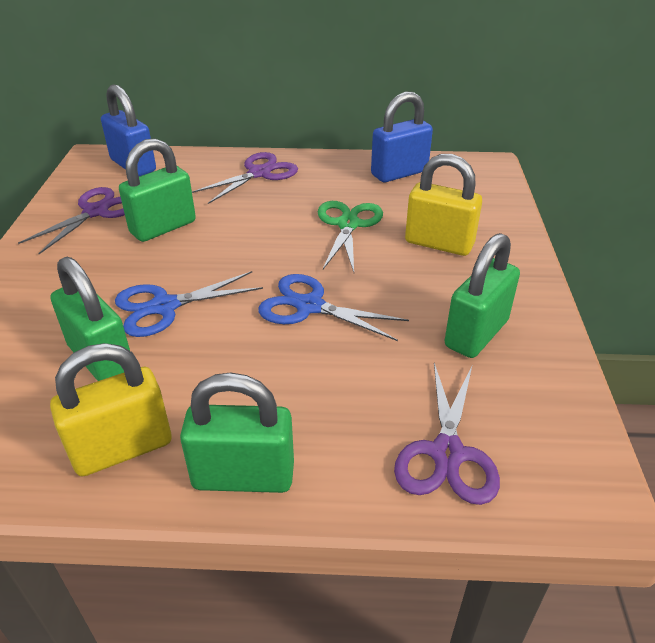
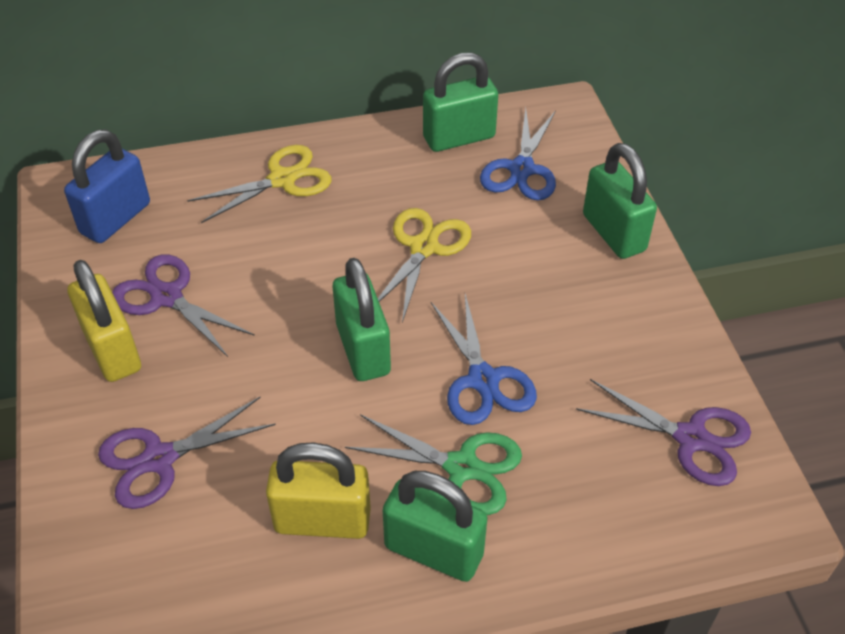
blue padlock: [101,85,156,176] [371,92,433,182] = 2 -> [64,130,150,243] = 1
yellow scissors: none = 0 -> [187,145,331,223] [378,208,471,322] = 2

